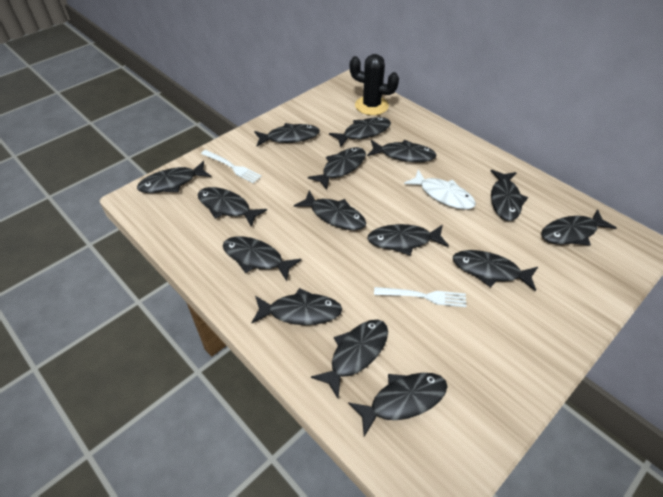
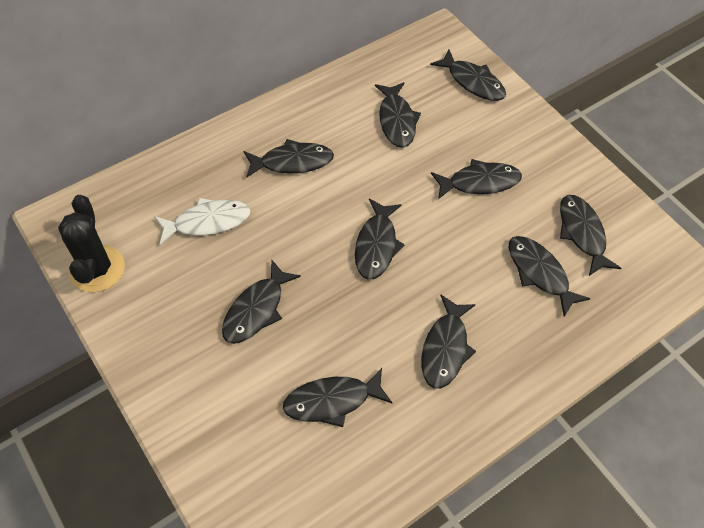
black fish: [137,161,211,193] [198,187,267,227] [223,236,302,281] [251,288,342,325] [254,123,320,146] [294,190,366,230] [308,147,366,190] [311,320,388,398] [329,117,391,147] [348,373,447,437] [367,140,437,162] [367,224,449,255] [453,250,538,291] [491,170,528,221] [541,209,616,245] = 15 -> [222,259,301,344] [244,139,334,178] [283,368,392,427] [355,199,405,280] [375,82,421,148] [422,295,476,389] [430,49,506,101] [431,159,522,199] [509,236,591,317] [560,195,621,276] = 10
white fork: [201,150,262,183] [374,287,467,307] = 2 -> none = 0

